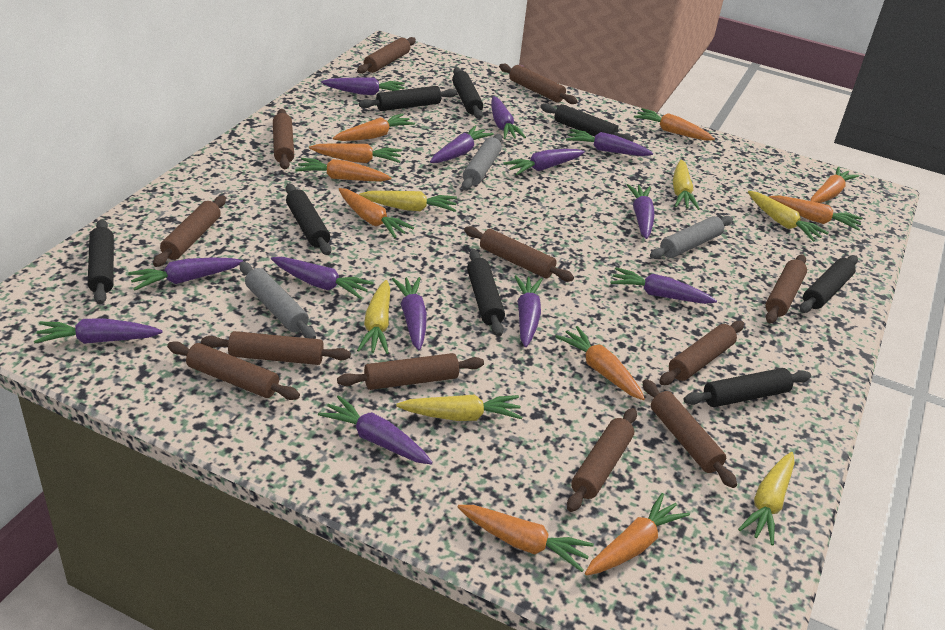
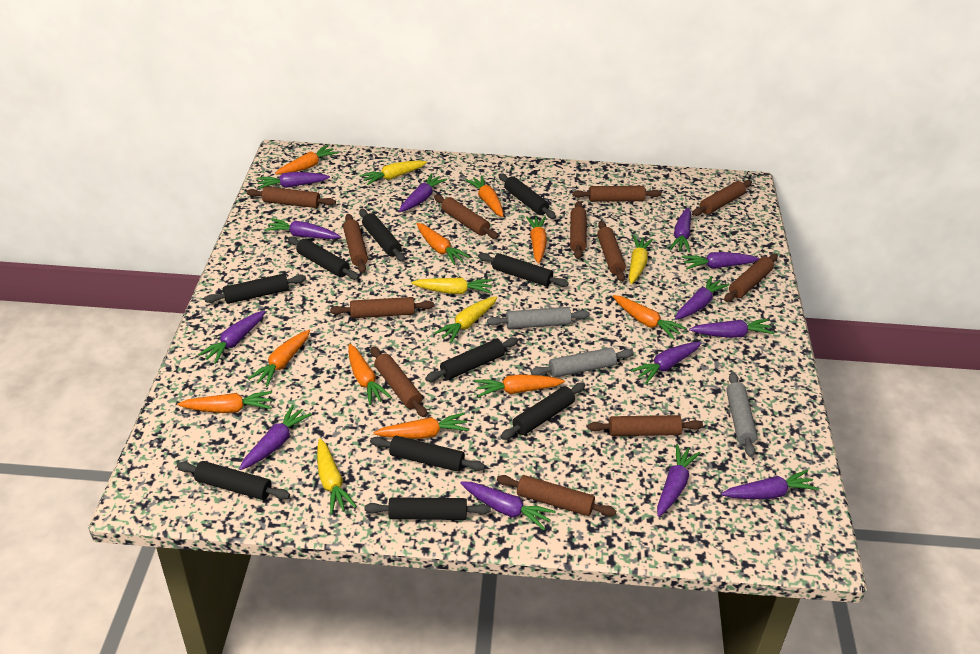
black rolling pin: [88,219,114,304] [286,184,331,255] [359,86,457,111] [452,68,483,119] [467,249,505,337] [540,103,634,142] [684,368,811,407] [800,255,858,313] = 8 -> [177,461,290,500] [204,274,306,304] [288,236,359,280] [359,209,405,262] [365,497,491,520] [370,436,485,472] [425,337,518,382] [478,253,569,287] [498,173,556,219] [501,383,585,440] = 10
yellow carrot: [357,280,390,354] [359,191,457,212] [396,394,522,421] [673,160,700,210] [738,452,795,545] [748,191,829,242] = 6 -> [317,438,357,514] [359,160,427,185] [411,277,493,294] [434,296,497,343] [629,236,653,284] = 5

